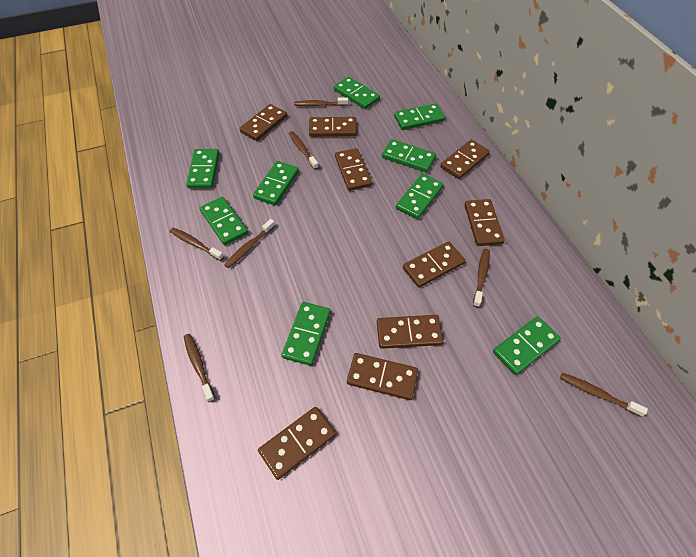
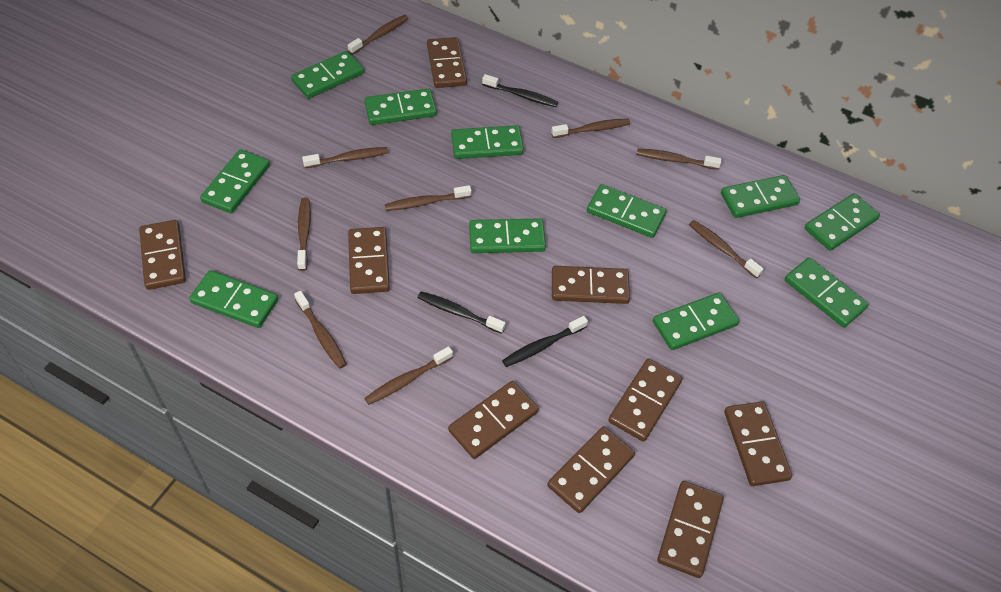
black toothbrush: none = 0 -> [418,291,506,334] [482,74,558,107] [502,316,588,367] = 3
brown toothbrush: [170,228,224,261] [184,334,215,402] [224,219,275,268] [289,131,319,170] [294,97,348,106] [473,249,490,307] [560,373,648,417] = 7 -> [294,291,347,369] [297,197,311,271] [302,147,388,168] [348,15,408,55] [364,346,453,405] [385,185,472,211] [551,119,630,138] [637,149,722,170] [689,220,764,278] = 9
green domino: [186,149,219,189] [200,197,248,245] [253,161,299,206] [282,302,331,366] [334,77,380,109] [382,139,436,172] [394,103,445,130] [396,174,444,219] [493,316,561,375] = 9 -> [189,270,278,328] [200,149,270,213] [291,51,364,99] [364,89,437,125] [451,125,524,159] [469,218,546,253] [587,184,667,238] [653,293,739,350] [721,175,800,218] [785,257,869,328] [805,193,880,251] = 11

